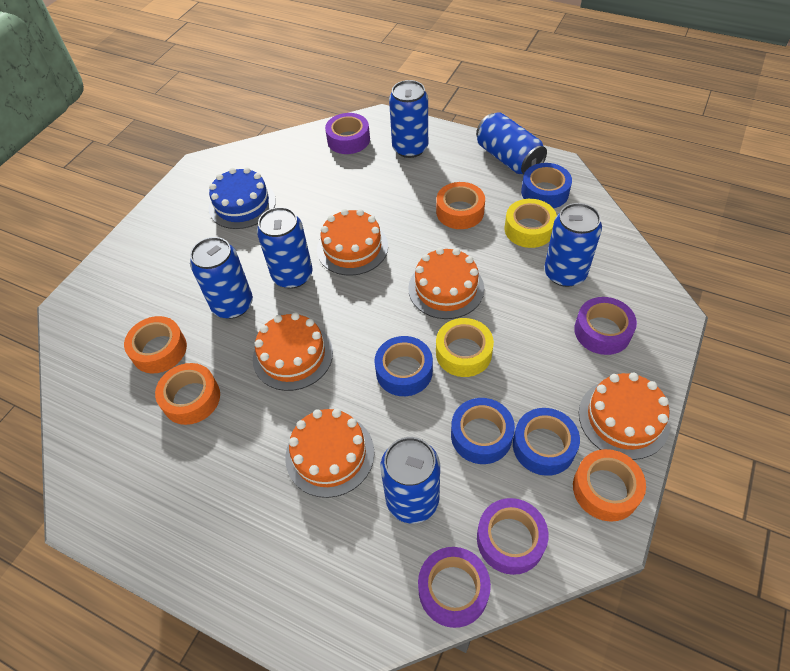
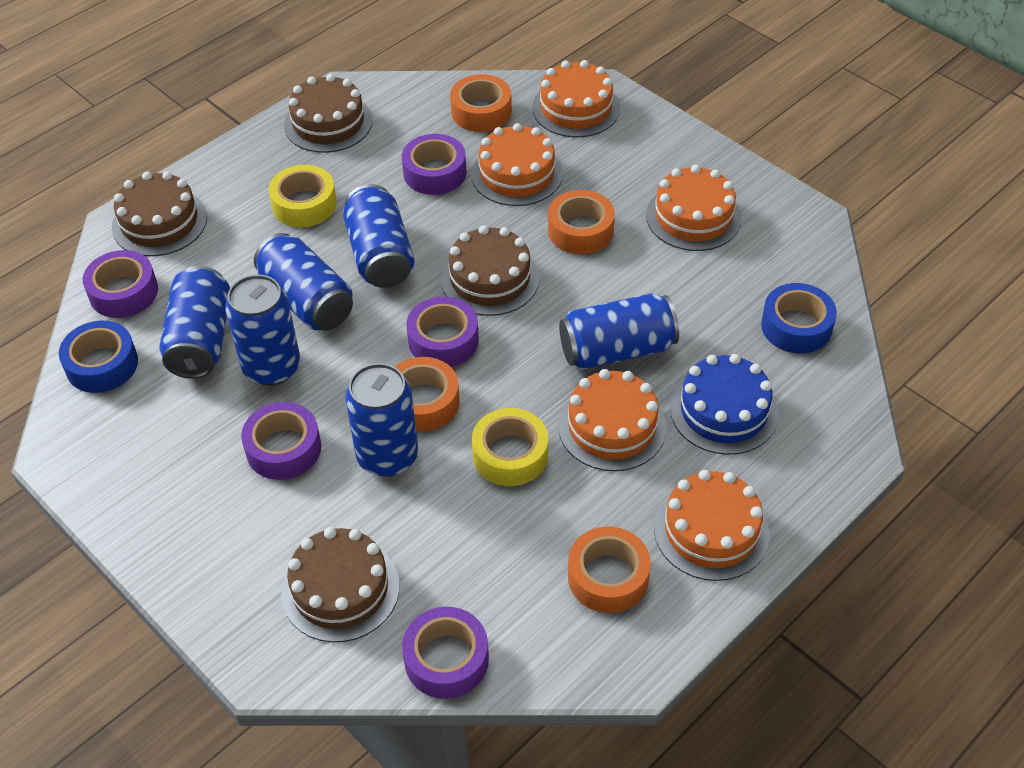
blue tape: [374,336,433,396] [451,398,515,464] [513,408,580,476] [521,163,572,208] = 4 -> [59,321,138,393] [761,283,837,354] = 2
brown cake: none = 0 -> [112,171,207,256] [281,527,399,642] [284,74,373,153] [441,225,540,316] = 4
purple tape: [325,113,370,154] [418,547,491,628] [477,498,548,575] [574,297,637,355] = 4 -> [83,250,158,318] [241,402,321,480] [402,134,466,195] [402,607,489,699] [406,297,479,367] = 5

